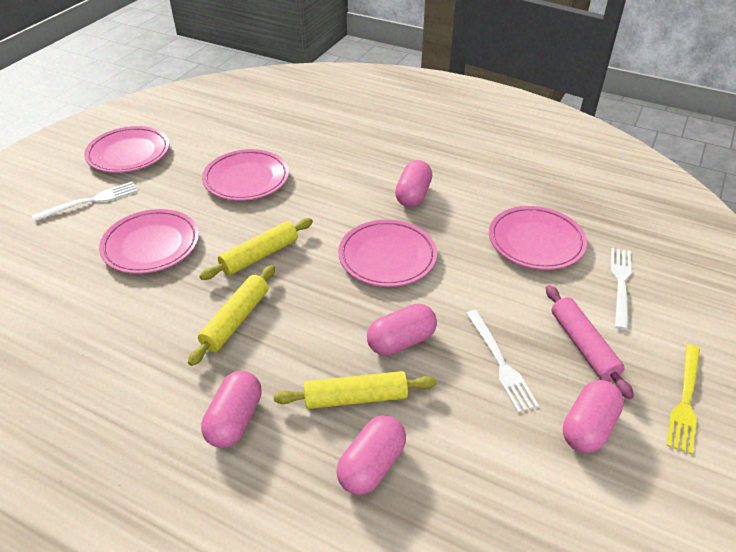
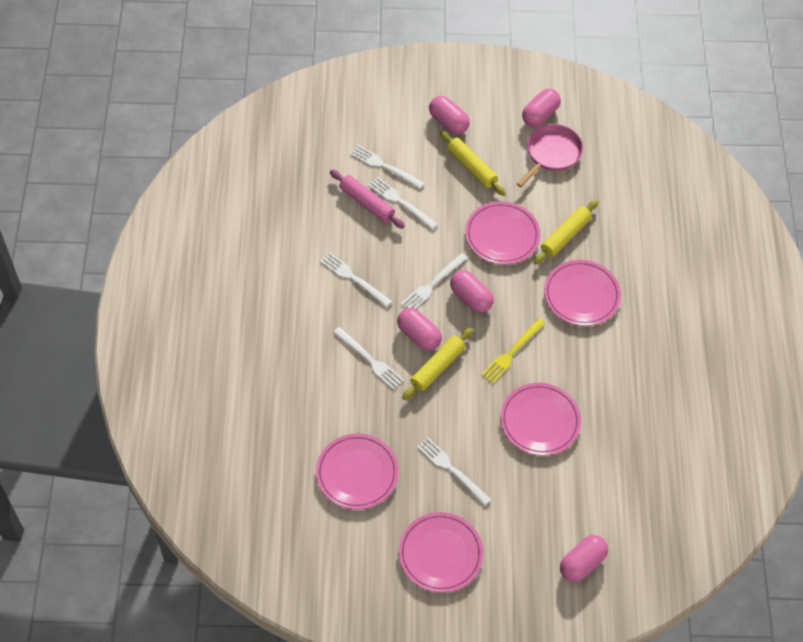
pink pan: none = 0 -> [516,124,583,187] = 1
white fork: [32,182,138,222] [466,310,539,412] [611,248,631,330] = 3 -> [320,252,392,307] [333,327,404,390] [350,145,425,189] [368,177,438,230] [401,253,467,309] [417,437,491,506] = 6

